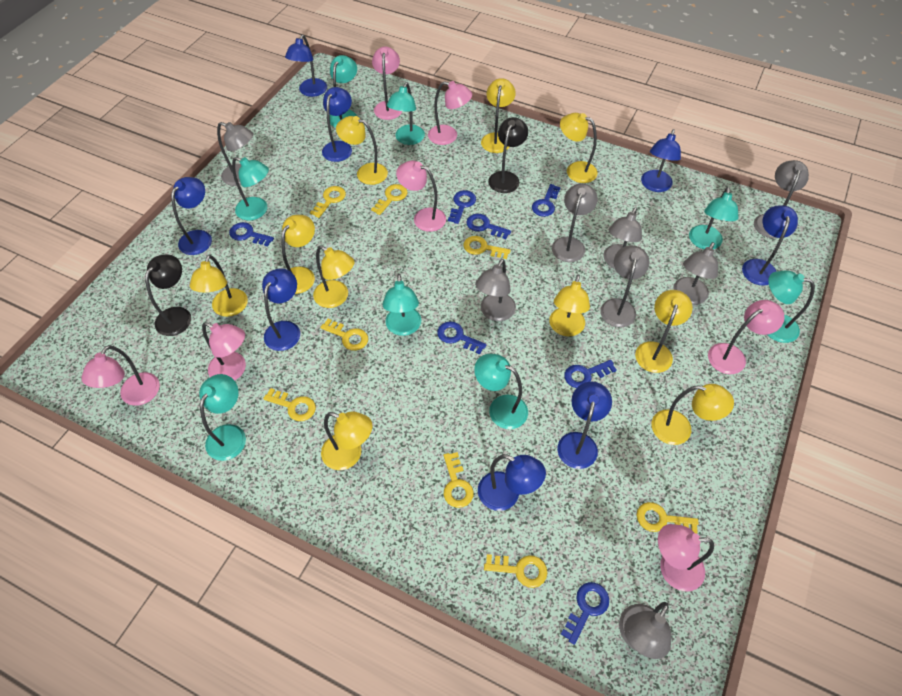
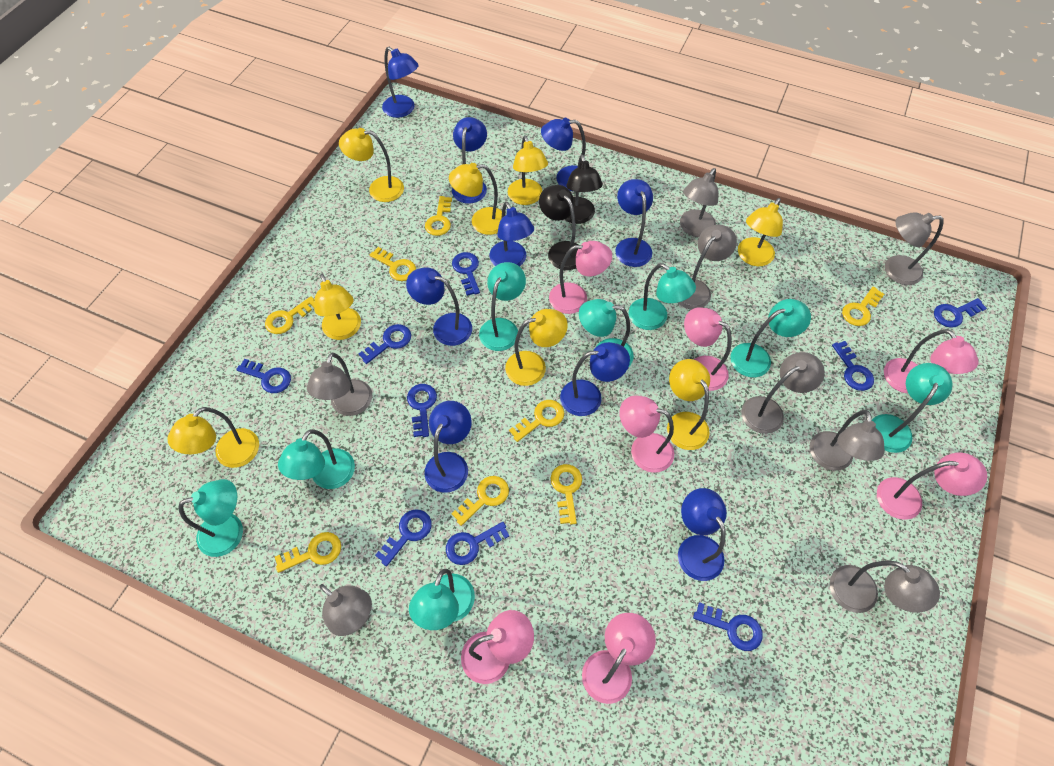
blue key: [229,222,274,247] [437,321,486,354] [448,190,476,224] [466,214,511,239] [532,184,561,217] [561,582,609,645] [564,360,617,388] = 7 -> [236,359,291,393] [359,324,411,364] [375,509,432,566] [407,384,437,437] [446,522,509,565] [452,252,480,296] [693,602,763,651] [832,341,874,391] [934,298,987,328] = 9
blue lamp: [171,177,212,255] [262,268,300,351] [285,35,327,97] [322,87,352,162] [478,454,546,511] [557,382,612,469] [641,129,681,192] [742,205,798,286] = 8 -> [382,47,419,118] [406,267,472,346] [424,401,472,493] [452,117,487,204] [490,202,534,267] [541,118,586,191] [560,342,630,416] [615,179,653,267] [678,488,727,581] = 9
yellow lamp: [190,254,248,317] [282,215,315,294] [313,245,355,308] [321,412,372,470] [336,116,388,185] [481,78,516,153] [549,275,590,336] [560,113,598,183] [635,290,693,373] [652,384,734,445] = 10 -> [167,407,259,468] [314,274,361,340] [339,128,404,202] [449,163,506,235] [505,309,568,386] [508,135,548,205] [667,359,710,450] [738,198,783,266] = 8

